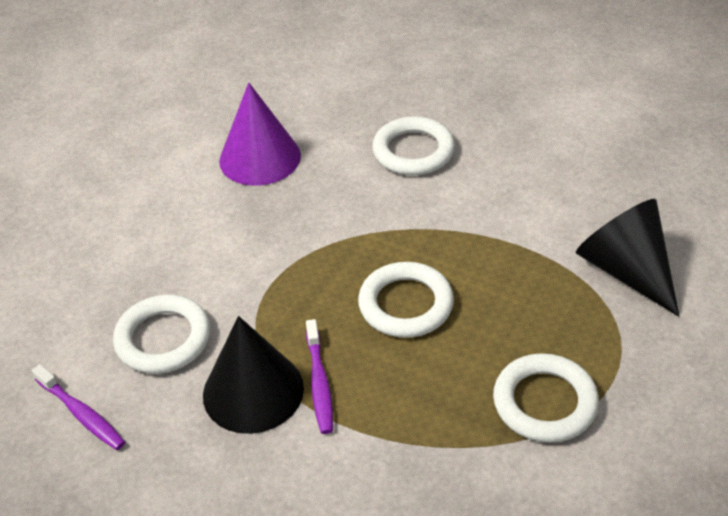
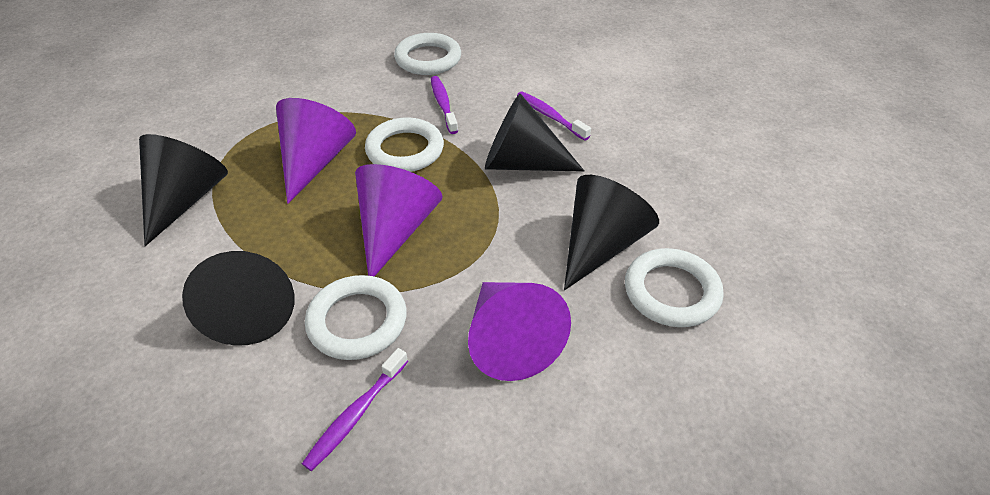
black cone: [203,316,304,434] [576,199,679,317] = 2 -> [139,134,228,246] [182,251,294,346] [485,94,584,172] [564,175,659,290] = 4
purple cone: [219,82,301,186] = 1 -> [276,98,356,204] [355,164,443,277] [468,282,571,381] = 3
purple toothbrush: [32,364,125,450] [306,319,333,434] = 2 -> [302,348,408,471] [431,76,458,134] [517,91,591,141] = 3

